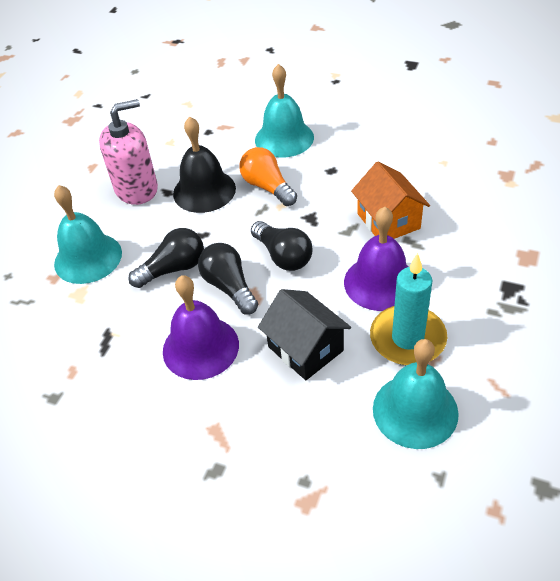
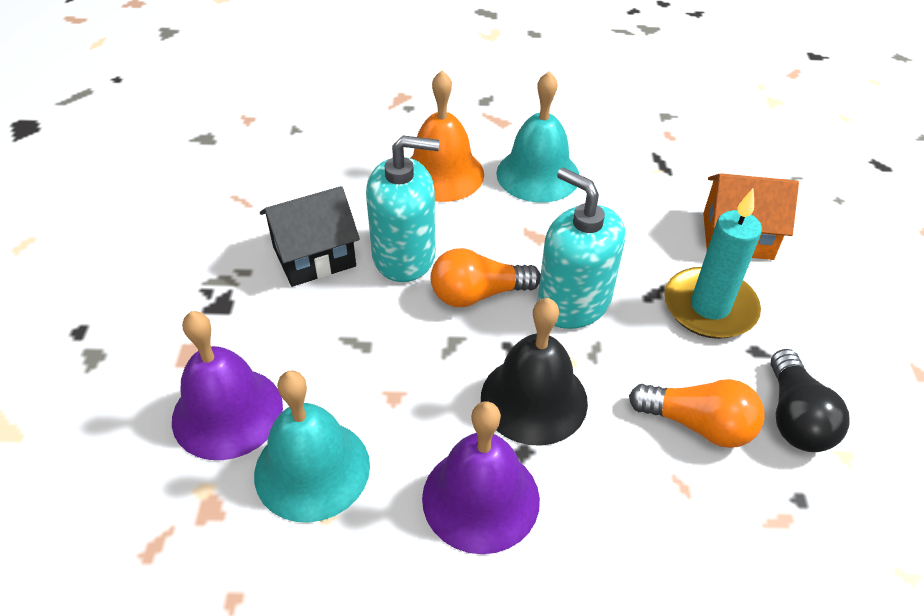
black light bulb: [128,228,204,288] [198,243,258,315] [251,221,313,271] = 3 -> [771,349,850,452] = 1
orange bell: none = 0 -> [411,71,484,202] = 1
orange light bulb: [239,147,297,206] = 1 -> [431,248,541,307] [629,379,764,448] = 2
pink soap dispenser: [99,99,158,205] = 1 -> none = 0
turquoise bell: [54,185,122,284] [255,64,314,158] [373,339,459,449] = 3 -> [254,371,370,523] [496,71,579,203] = 2
turquoise soap dispenser: none = 0 -> [366,135,439,282] [537,168,625,329] = 2

